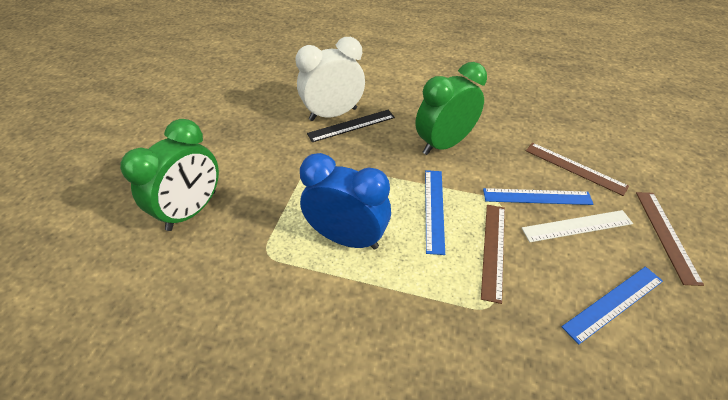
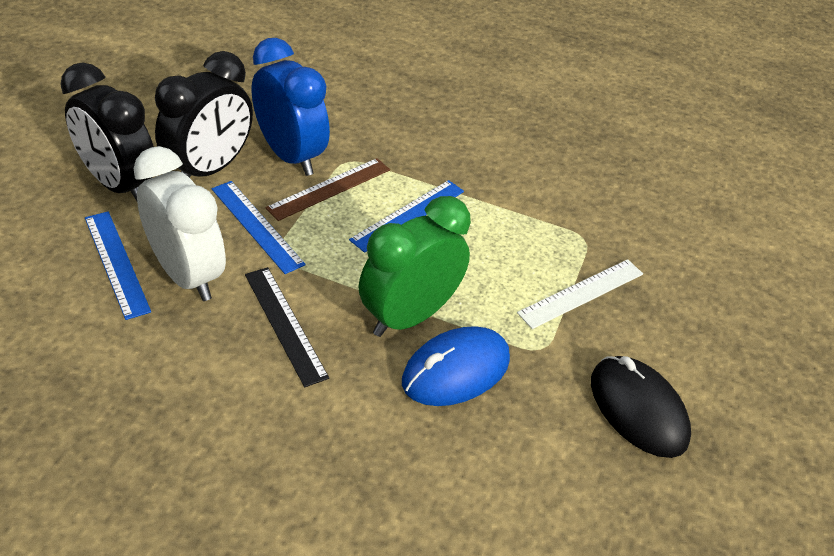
black clock: none = 0 -> [60,63,154,201] [155,51,253,178] = 2
black mouse: none = 0 -> [591,356,691,458] = 1
blue mouse: none = 0 -> [402,326,510,406] = 1
brown ruler: [481,205,505,304] [526,143,629,196] [636,192,704,286] = 3 -> [265,158,390,221] = 1
green clock: [120,119,219,231] [415,62,487,155] = 2 -> [359,196,471,337] = 1

